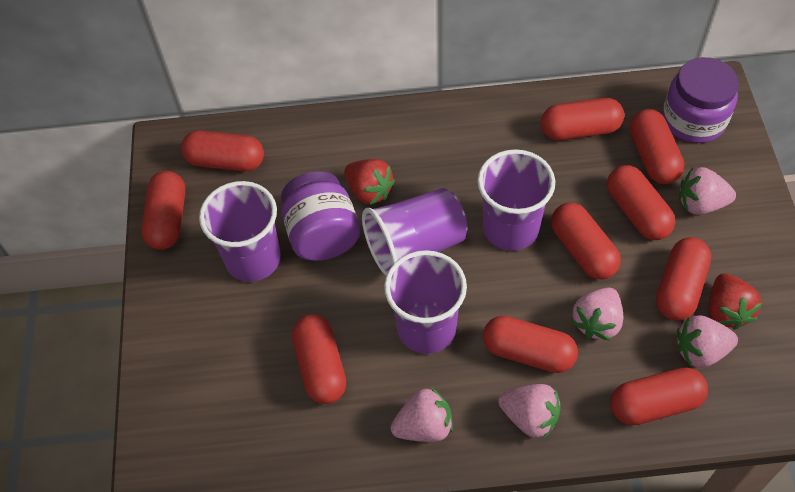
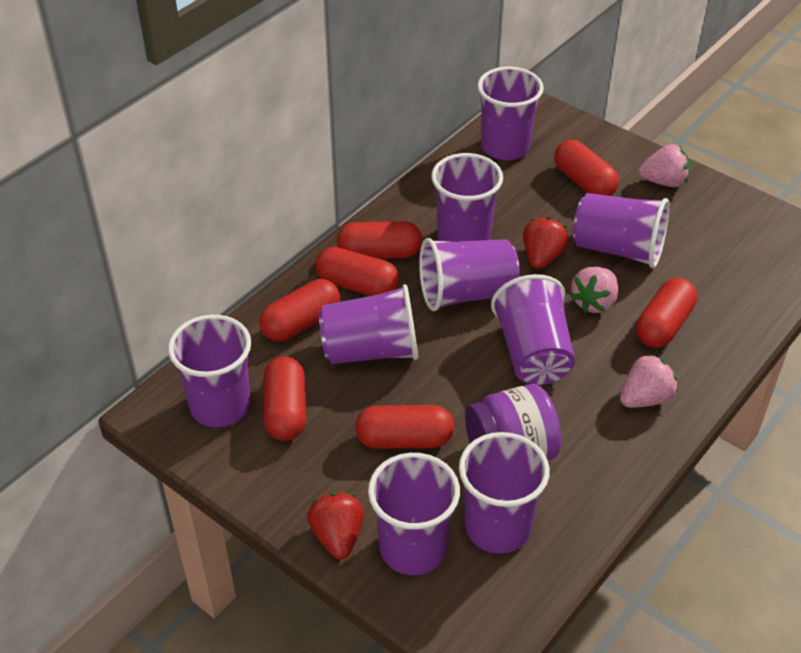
pink strawberry: [391,387,453,442] [498,384,561,438] [572,287,623,341] [677,315,738,368] [679,167,736,215] = 5 -> [570,267,618,313] [620,354,678,408] [638,144,690,187] = 3
purple cup: [199,181,281,282] [362,188,467,276] [384,250,467,354] [477,149,555,251] = 4 -> [168,315,251,427] [319,284,418,364] [368,453,460,575] [419,238,520,311] [431,153,503,242] [459,432,550,554] [477,67,544,160] [491,274,575,385] [573,193,669,268] = 9
purple jar: [281,171,360,261] [663,57,739,143] = 2 -> [465,384,561,461] = 1
red capsule: [141,171,185,250] [181,130,264,171] [292,314,346,404] [483,316,578,373] [541,98,624,140] [551,203,621,279] [607,165,675,240] [610,367,708,425] [630,109,684,184] [656,237,711,321] = 10 -> [259,279,340,341] [263,356,306,441] [316,247,399,296] [337,221,422,259] [355,405,454,449] [554,140,619,196] [636,278,697,348] = 7

